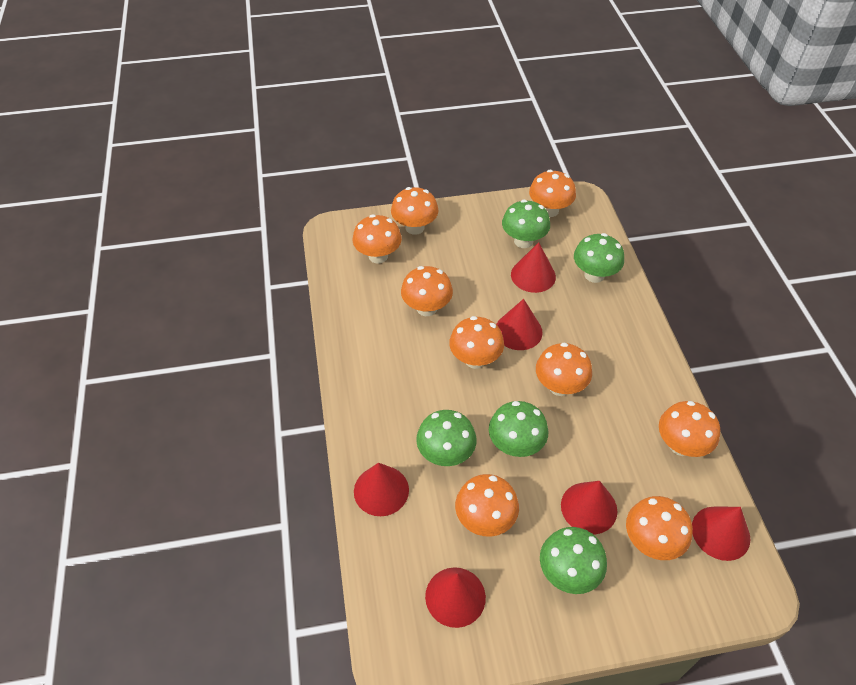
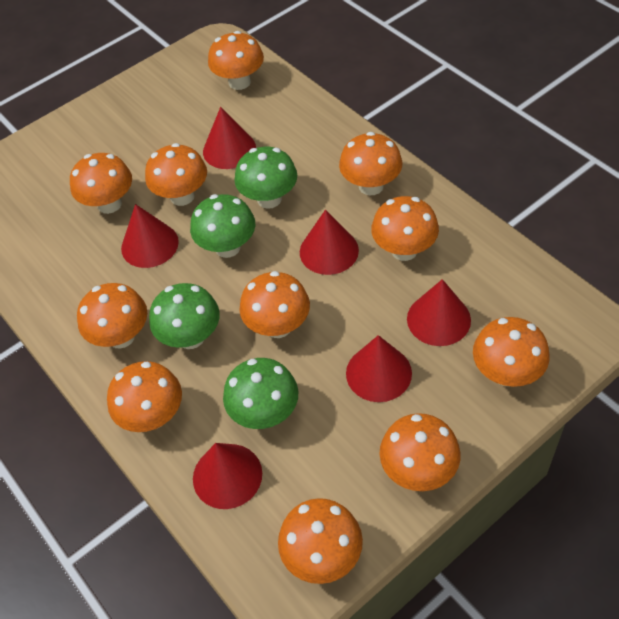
green mushroom: [416,410,477,466] [489,401,548,457] [502,199,550,248] [540,527,607,594] [574,233,624,283] = 5 -> [149,283,220,349] [190,194,255,258] [223,358,298,429] [234,147,297,209] = 4
orange mushroom: [353,214,402,263] [391,187,439,235] [401,266,453,316] [449,316,504,369] [455,474,519,537] [529,170,576,217] [536,343,592,396] [626,496,693,560] [659,401,720,457] = 9 -> [70,153,132,214] [77,283,147,349] [107,361,182,432] [145,143,207,206] [208,31,264,90] [239,271,310,338] [278,498,363,584] [339,132,402,195] [371,196,439,261] [379,413,461,491] [473,317,550,387] = 11

